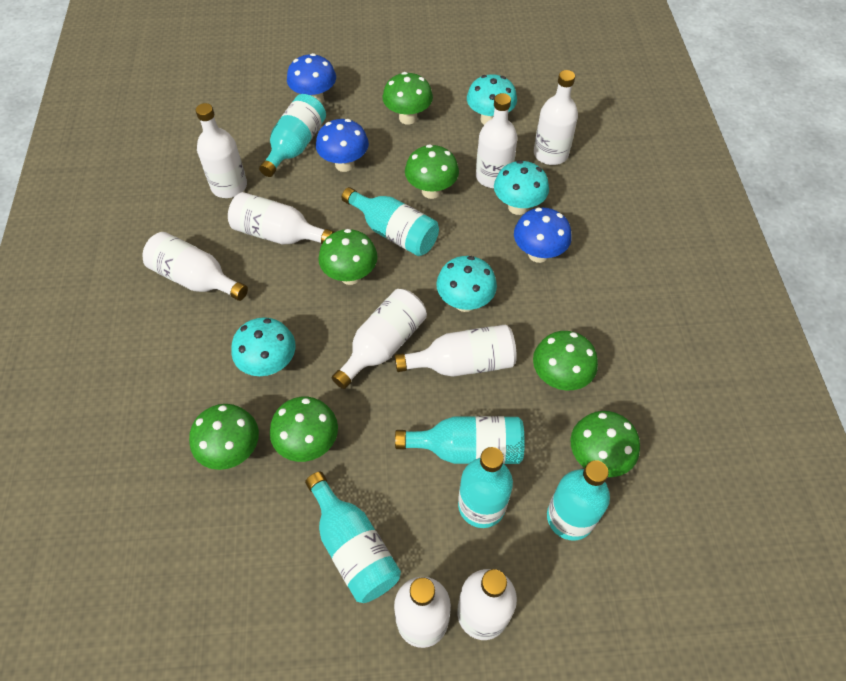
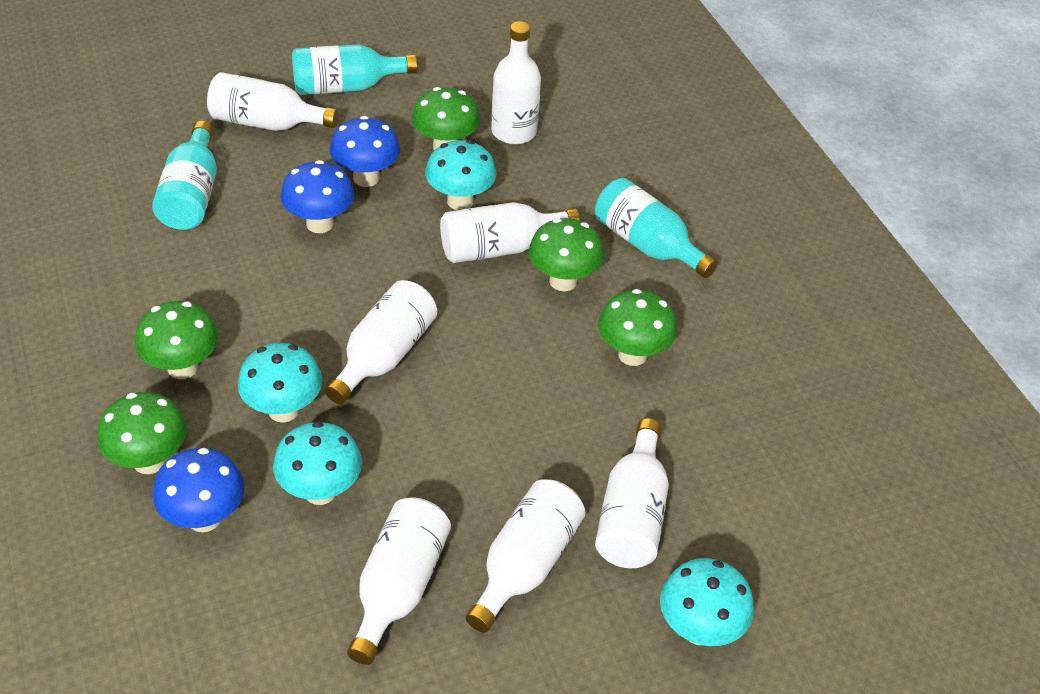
green mushroom: [189,404,259,470] [270,397,338,462] [319,229,378,285] [382,72,433,125] [405,144,459,199] [533,331,598,390] [570,411,640,477] = 7 -> [97,392,187,474] [135,301,218,379] [412,87,480,150] [529,218,604,291] [598,289,677,366] = 5
turquoise bottle: [259,94,326,177] [305,472,401,603] [342,187,439,256] [395,416,525,464] [458,447,513,528] [547,460,610,541] = 6 -> [152,121,217,230] [292,44,417,95] [595,178,717,278] = 3
white bottle: [143,232,248,301] [196,103,247,198] [228,192,334,244] [332,289,427,389] [394,577,451,648] [395,324,517,377] [457,569,517,640] [476,93,518,188] [534,70,578,165] = 9 -> [207,72,338,131] [325,280,437,404] [347,498,451,665] [440,202,580,263] [466,479,586,633] [491,21,541,145] [595,418,669,568] = 7

